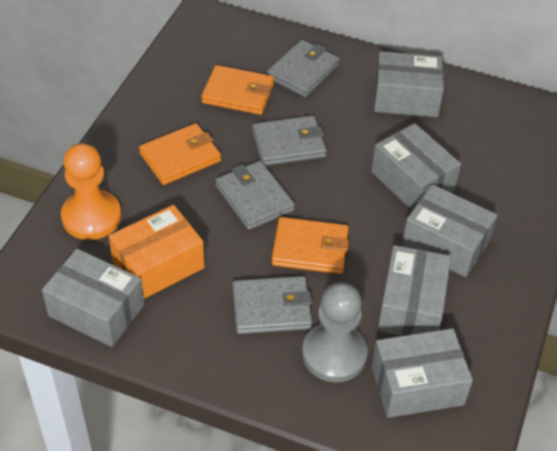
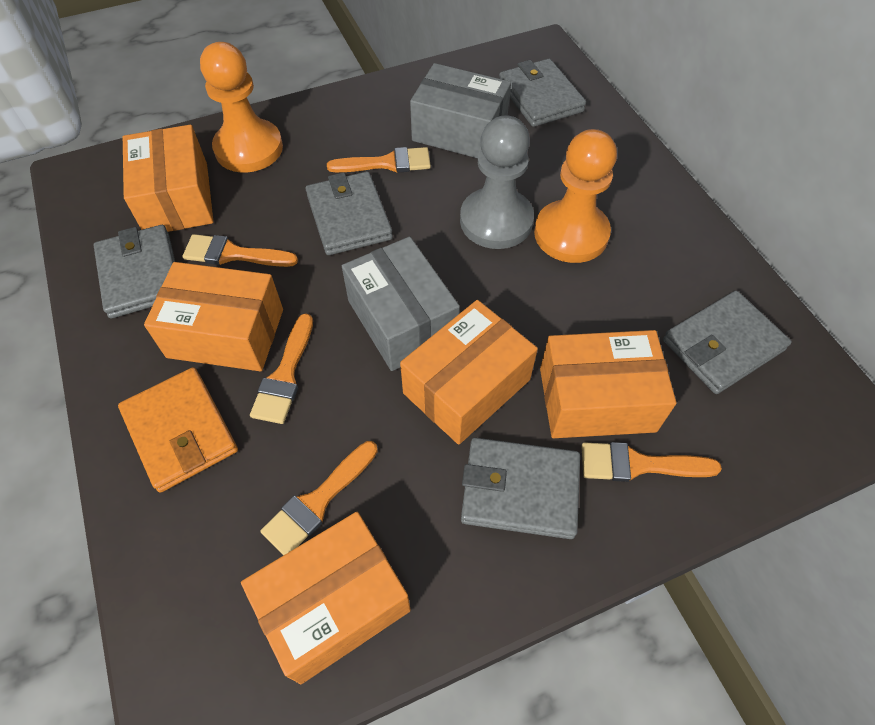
grey box: [42,249,144,347] [371,123,461,211] [372,328,473,418] [374,51,444,117] [378,245,451,336] [402,184,498,277] = 6 -> [342,236,460,371] [410,63,511,158] = 2
grey wallet: [215,161,295,230] [232,276,312,334] [252,115,327,166] [267,40,340,97] = 4 -> [94,225,175,318] [306,172,393,255] [461,438,580,539] [499,58,586,127] [663,291,792,394] = 5
orange box: [109,205,204,299] = 1 -> [123,125,214,232] [144,262,283,371] [241,512,411,684] [400,300,538,445] [540,330,676,438] = 5
orange brush: none = 0 -> [183,234,298,267] [250,313,313,424] [260,441,378,555] [327,147,431,173] [581,442,722,482] = 5
orange pawn: [61,143,122,240] = 1 -> [200,42,283,173] [534,129,617,263] = 2
orange wallet: [139,123,221,185] [201,65,274,115] [271,217,349,274] = 3 -> [118,367,238,493] = 1

